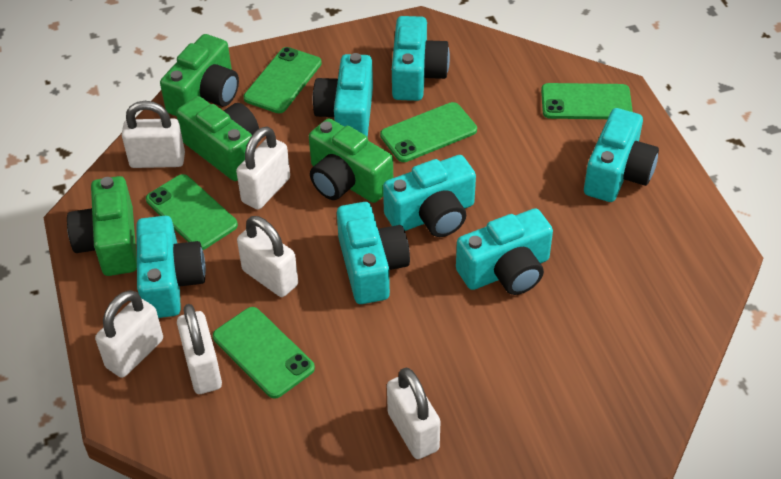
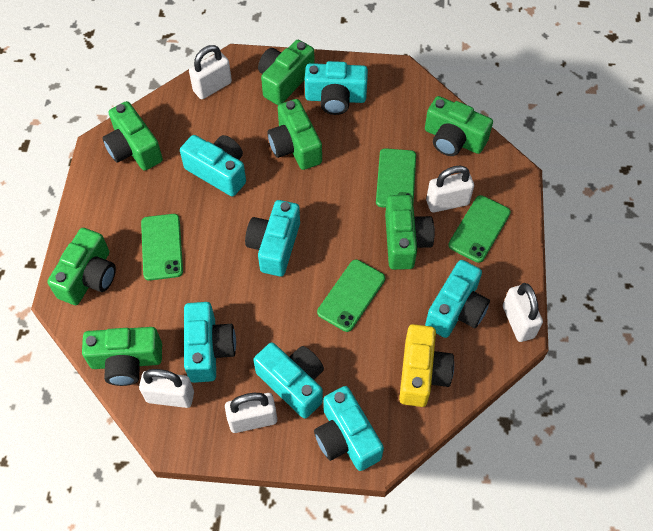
green camera: [67,176,137,276] [160,34,239,116] [176,96,259,181] [309,118,393,203] = 4 -> [47,228,116,305] [82,327,162,386] [102,101,163,171] [258,40,315,105] [267,99,322,170] [385,195,435,270] [425,96,493,156] = 7
green phone: [146,174,238,250] [213,307,315,399] [244,47,322,113] [380,102,477,162] [541,83,633,119] = 5 -> [141,214,183,280] [317,259,385,332] [376,148,416,208] [448,195,511,263] = 4
white padlock: [95,290,163,378] [122,101,185,168] [177,304,222,394] [236,127,290,209] [237,216,298,297] [387,368,440,459] = 6 -> [139,369,194,408] [189,45,232,99] [225,393,277,433] [426,166,474,213] [503,283,543,342] = 5
yellow camera: none = 0 -> [399,324,454,407] = 1

